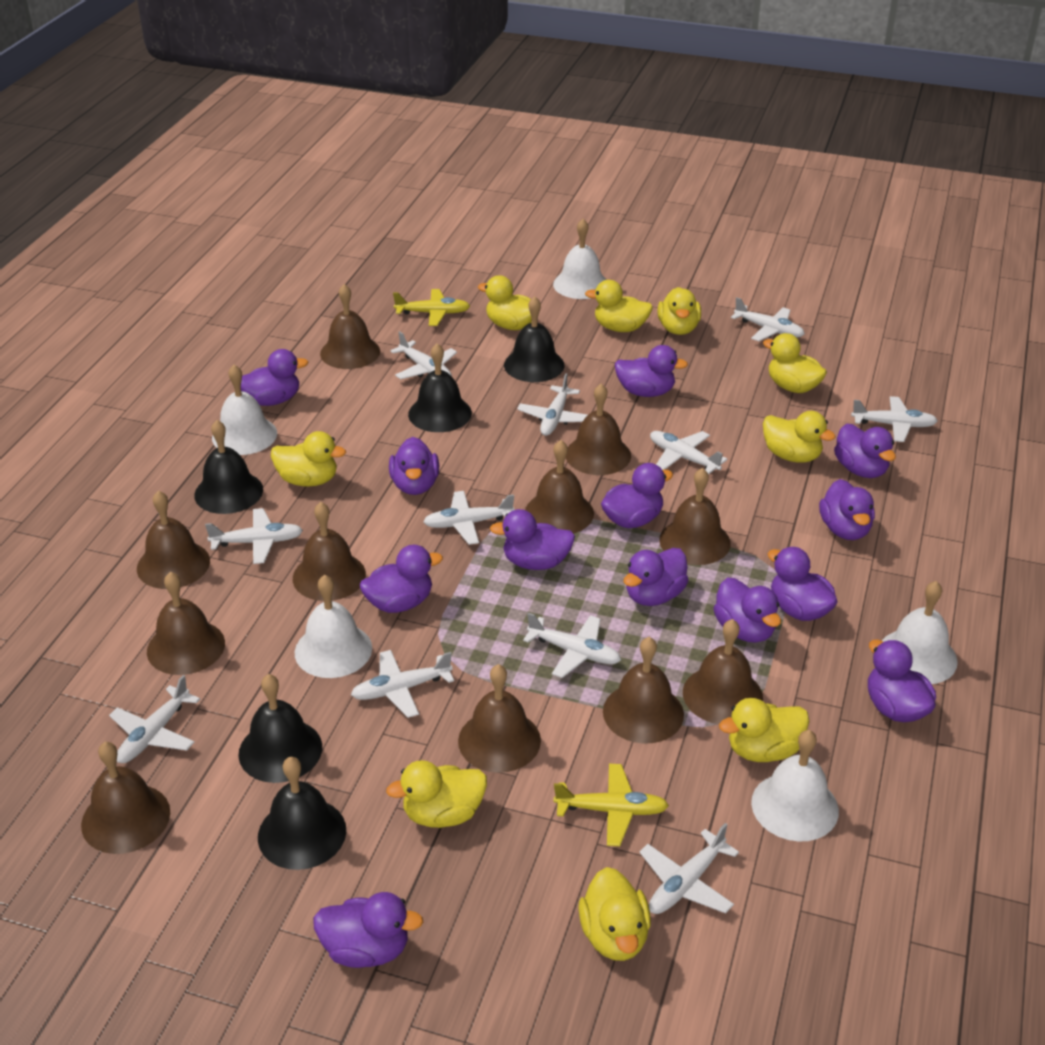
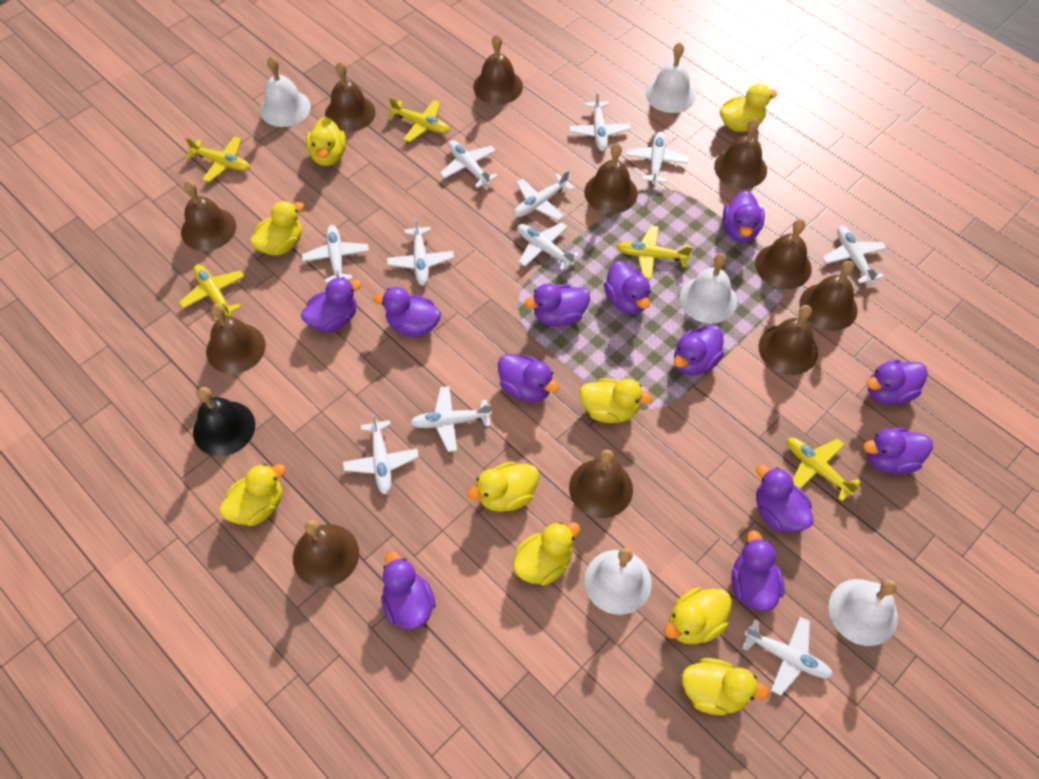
black bell: [194,420,263,514] [238,674,322,783] [258,757,346,870] [408,343,472,432] [504,296,565,382] = 5 -> [193,387,255,456] = 1
purple duck: [241,349,308,406] [313,892,423,968] [360,545,443,613] [389,437,439,495] [490,509,575,570] [601,463,673,528] [615,345,688,397] [624,548,689,606] [713,578,781,643] [768,547,838,621] [819,479,875,540] [834,423,896,478] [868,639,936,722] = 13 -> [301,277,362,333] [373,287,441,337] [381,551,436,630] [498,354,559,402] [524,283,590,326] [604,261,650,315] [674,325,724,376] [723,191,765,243] [731,530,785,611] [756,464,814,533] [864,428,933,474] [867,359,928,405] = 12
yellow plane: [393,289,470,326] [554,764,669,846] = 2 -> [179,264,245,320] [185,136,250,182] [387,97,450,142] [617,225,693,279] [787,437,861,501] = 5

